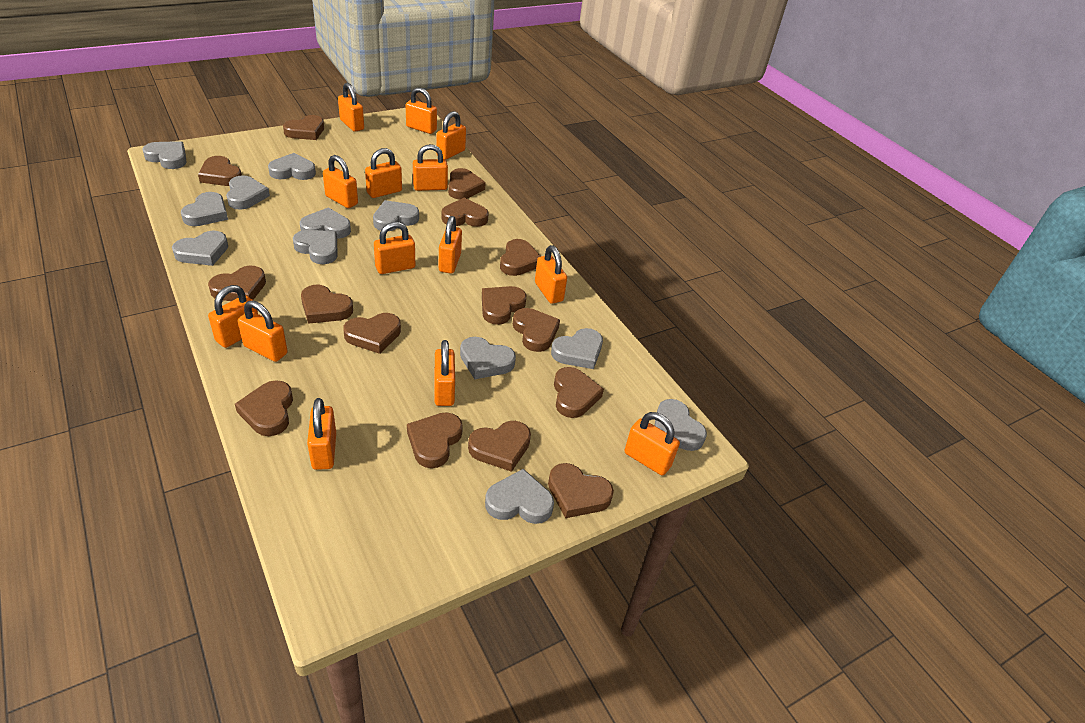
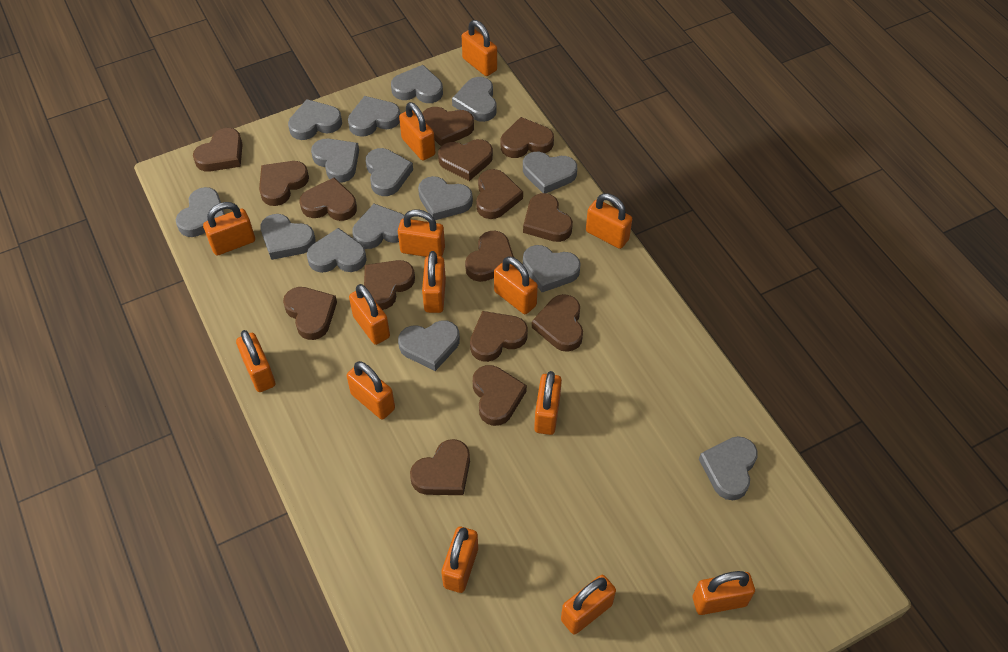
grey heart: [142,141,187,169] [172,231,228,266] [181,192,228,226] [226,175,270,210] [268,153,316,180] [293,230,337,264] [300,207,351,239] [373,200,419,231] [460,337,516,379] [485,469,554,524] [551,328,603,369] [654,399,707,451] = 12 -> [176,187,225,237] [260,214,315,260] [288,99,342,140] [307,228,367,273] [311,138,359,183] [348,96,400,137] [352,204,404,249] [366,148,413,196] [391,65,443,103] [398,320,460,371] [418,176,473,220] [452,77,497,122] [523,152,577,193] [523,245,581,292] [699,436,758,500] = 15

